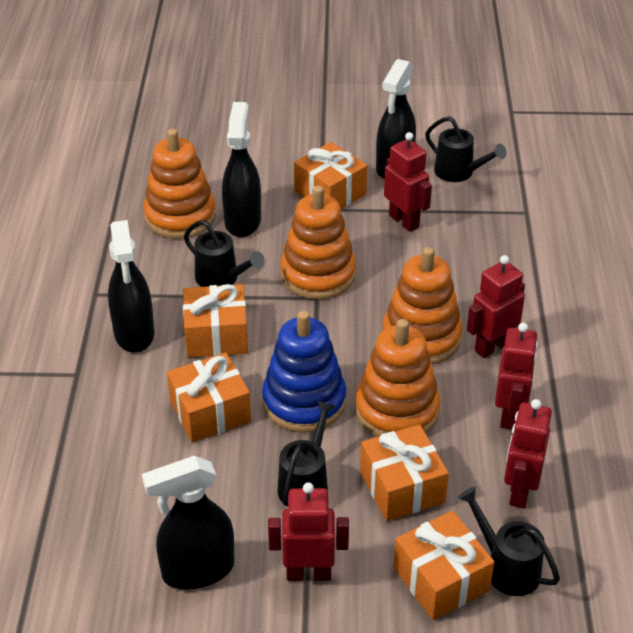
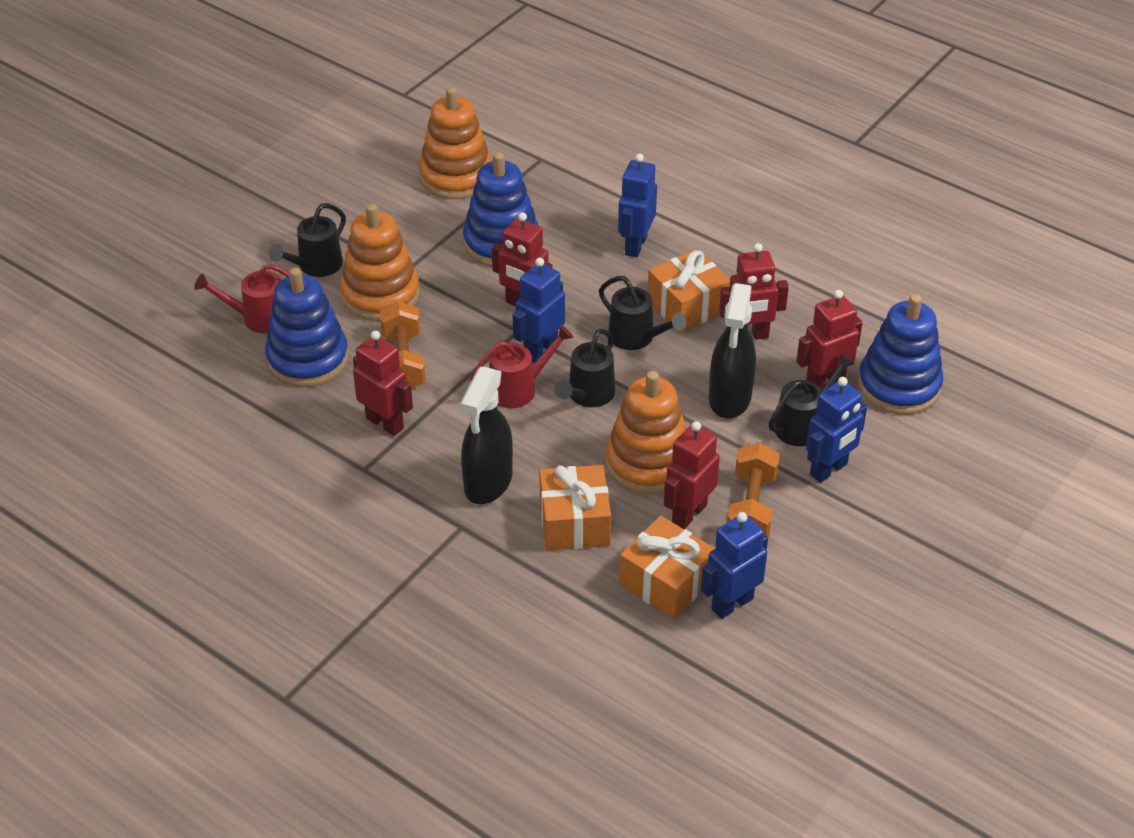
black spray bottle: [108,220,154,353] [142,456,234,590] [222,102,261,237] [376,59,416,179] = 4 -> [460,367,513,504] [709,283,756,419] = 2
blue robot: none = 0 -> [513,258,565,363] [618,153,657,257] [701,512,768,619] [806,377,867,483] = 4
blue stacking toy: [262,311,346,432] = 1 -> [265,267,349,387] [463,152,539,267] [858,294,943,415] = 3
orange dumbbell: none = 0 -> [380,301,426,389] [727,443,780,537] = 2
orange gift: [167,353,251,442] [183,284,248,358] [294,142,367,209] [360,424,449,521] [394,511,495,620] = 5 -> [539,465,611,551] [619,516,716,619] [648,249,730,333] = 3
orange stacking toy: [143,129,216,239] [280,185,356,300] [355,319,440,437] [382,247,463,364] = 4 -> [340,204,420,321] [419,87,492,199] [605,371,686,494] = 3
red watering can: none = 0 -> [194,264,289,333] [470,325,574,408] = 2

